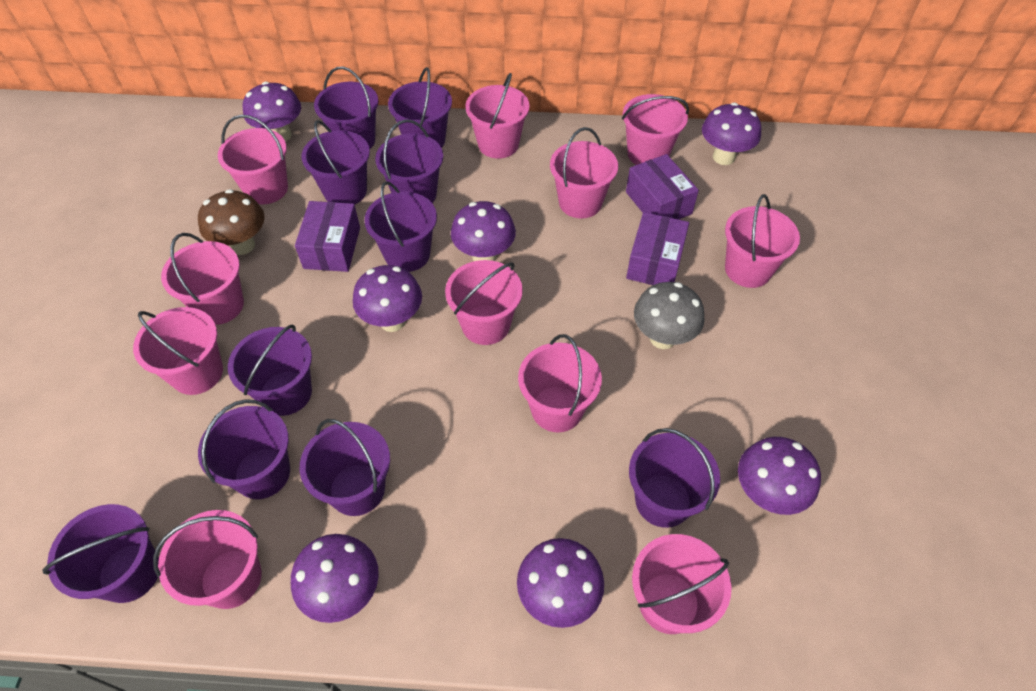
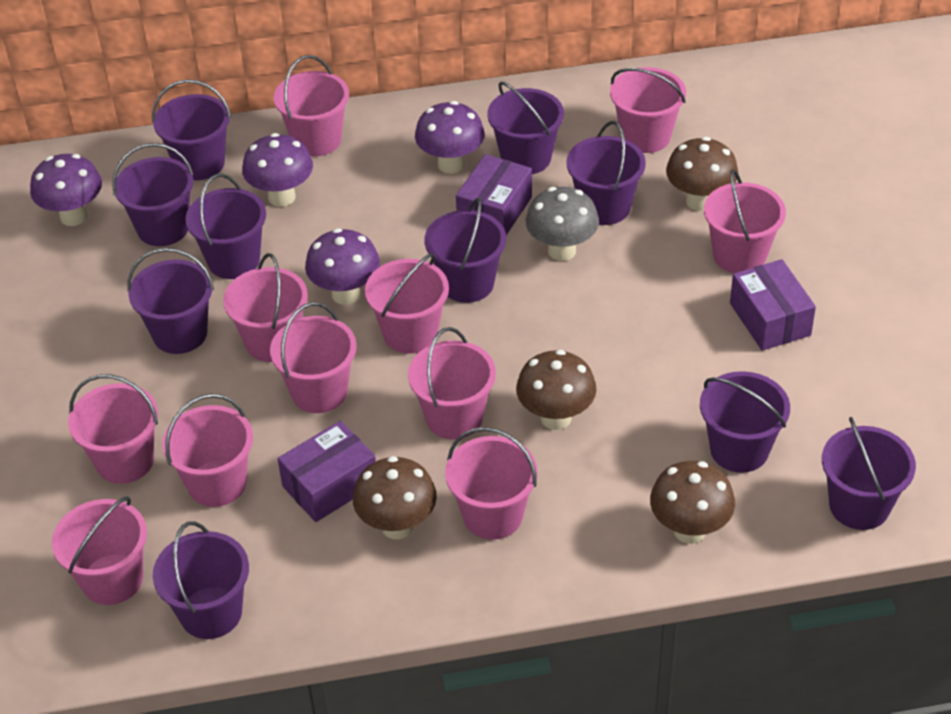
brown mushroom: [198,189,265,255] = 1 -> [353,456,437,539] [516,350,597,430] [650,461,735,544] [666,137,738,211] = 4
purple mushroom: [243,82,301,142] [291,534,379,623] [353,265,422,332] [451,201,516,261] [517,538,604,628] [702,102,761,165] [738,437,821,515] = 7 -> [30,154,102,226] [242,133,313,207] [305,228,380,305] [415,101,485,174] = 4

